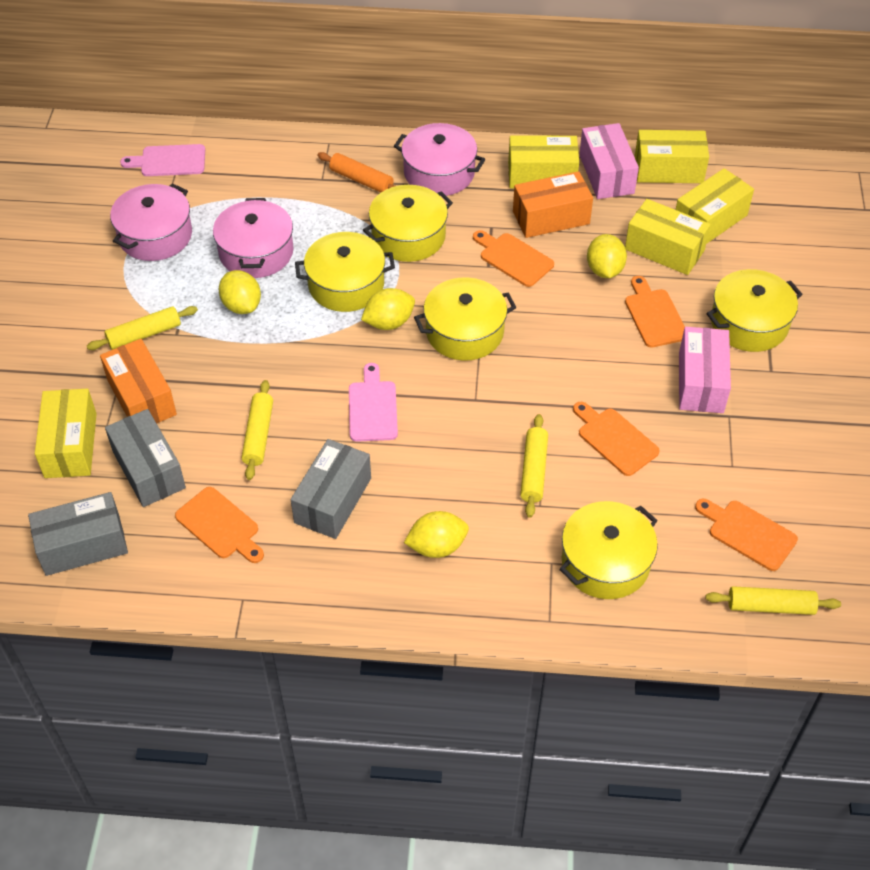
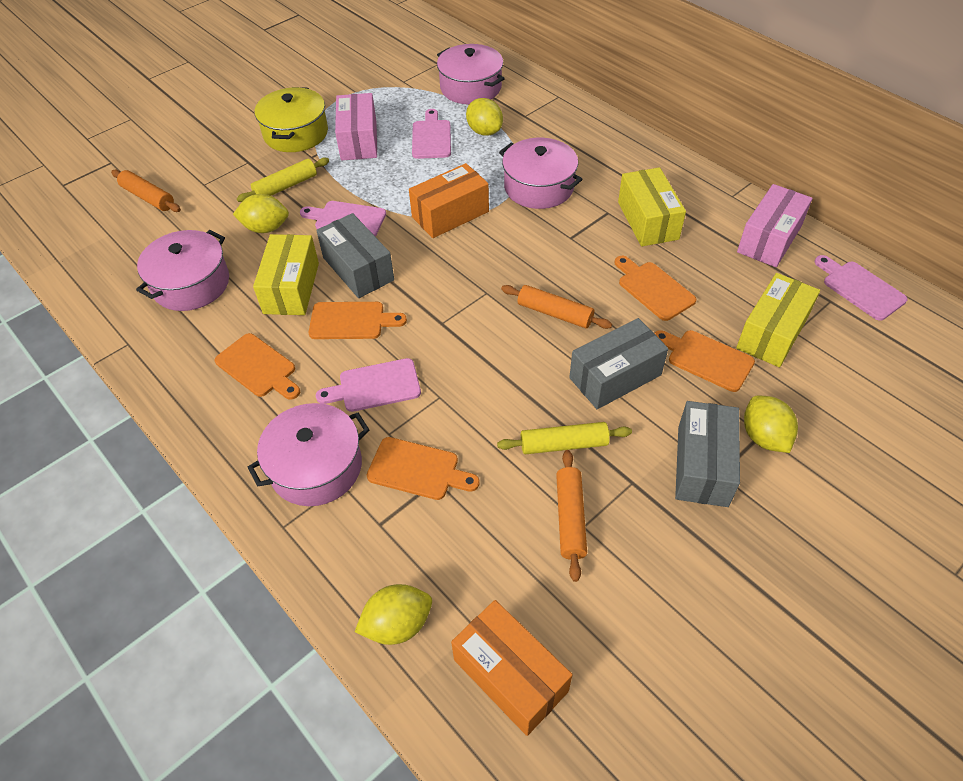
orange rolling pin: [317,152,395,192] = 1 -> [111,170,181,212] [501,285,612,329] [556,450,587,582] = 3
pink cutting board: [120,144,205,176] [349,363,398,442] = 2 -> [300,201,386,236] [316,358,421,412] [412,109,451,159] [815,255,908,321] = 4
pink pot: [110,183,192,261] [213,198,294,278] [394,123,485,196] = 3 -> [136,230,229,311] [247,403,369,506] [437,44,505,104] [499,138,583,209] = 4
yellow box: [35,389,97,478] [508,136,579,189] [625,199,711,275] [635,130,709,183] [676,168,754,244] = 5 -> [253,234,319,315] [618,167,686,247] [736,273,820,367] = 3
yellow pot: [295,232,395,312] [363,185,453,262] [414,277,516,361] [559,501,658,599] [706,269,803,352] = 5 -> [255,87,328,152] = 1
yellow rolling pin: [87,306,198,350] [242,380,273,480] [520,414,548,518] [705,586,841,615] = 4 -> [237,158,329,202] [497,422,632,454] = 2

